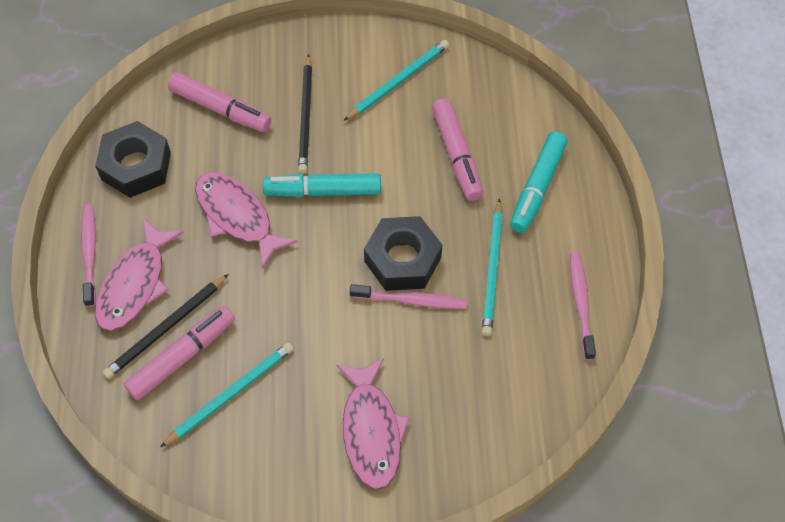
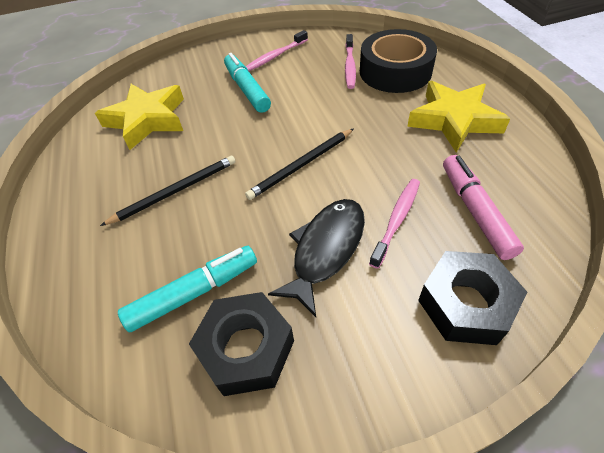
black fish: none = 0 -> [268,199,365,317] = 1
black tape: none = 0 -> [360,29,437,93] = 1
pink fish: [95,218,184,331] [195,172,297,269] [336,358,410,490] = 3 -> none = 0
pink marker: [124,306,235,401] [168,72,271,132] [432,98,483,201] = 3 -> [443,155,524,260] = 1
turquoise pencil: [160,342,294,447] [343,40,449,121] [482,198,503,336] = 3 -> none = 0
yellow star: none = 0 -> [95,84,184,150] [407,81,510,153] = 2

